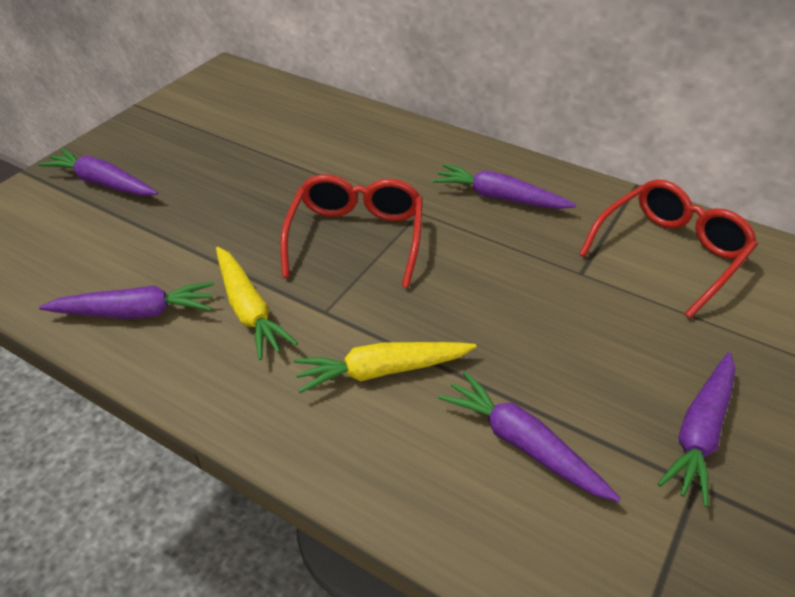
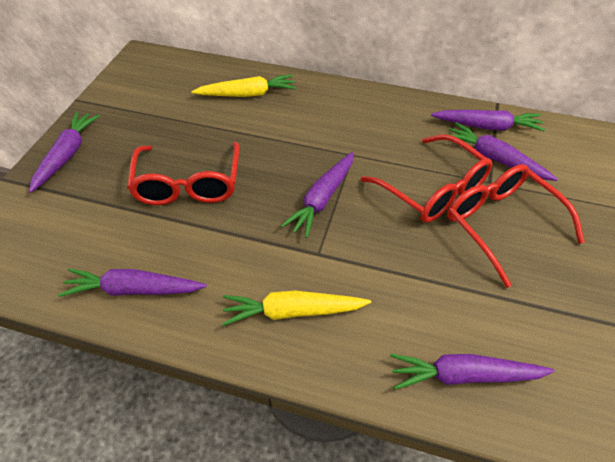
purple carrot: [39,148,158,196] [39,282,214,319] [433,164,576,209] [438,371,621,502] [658,352,735,507] = 5 -> [29,112,100,193] [58,268,207,297] [281,152,354,238] [390,354,555,390] [431,110,545,131] [446,122,558,181] = 6
red glasses: [280,174,423,288] [579,179,758,319] = 2 -> [127,142,240,205] [361,134,492,223] [447,164,585,288] = 3

